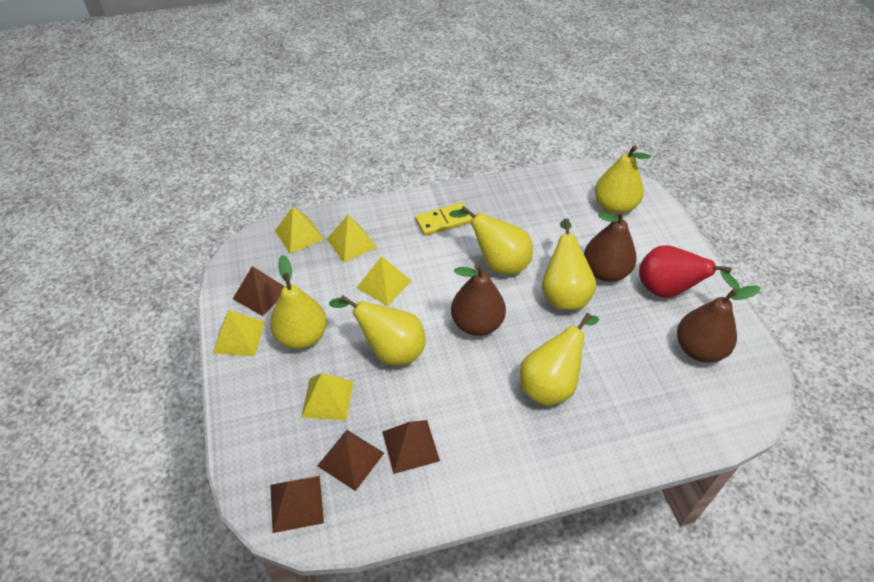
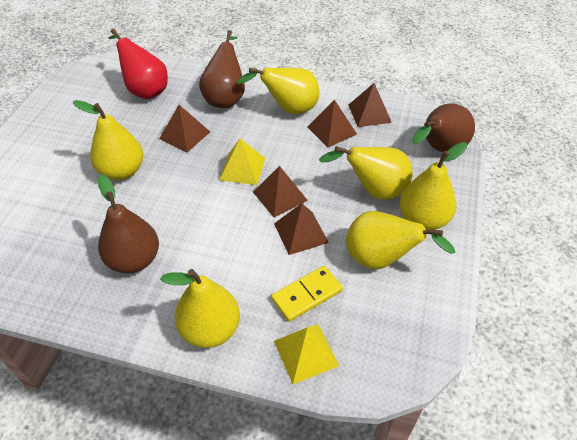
brown pyramid: [233,266,284,316] [270,476,324,533] [317,430,384,491] [382,420,440,474] = 4 -> [159,105,210,153] [253,166,308,217] [274,203,329,255] [308,100,357,148] [349,83,392,127] = 5
yellow pyramid: [213,310,265,356] [275,207,324,254] [301,373,353,420] [327,215,377,263] [357,256,411,306] = 5 -> [219,139,265,185] [274,324,339,384] = 2

